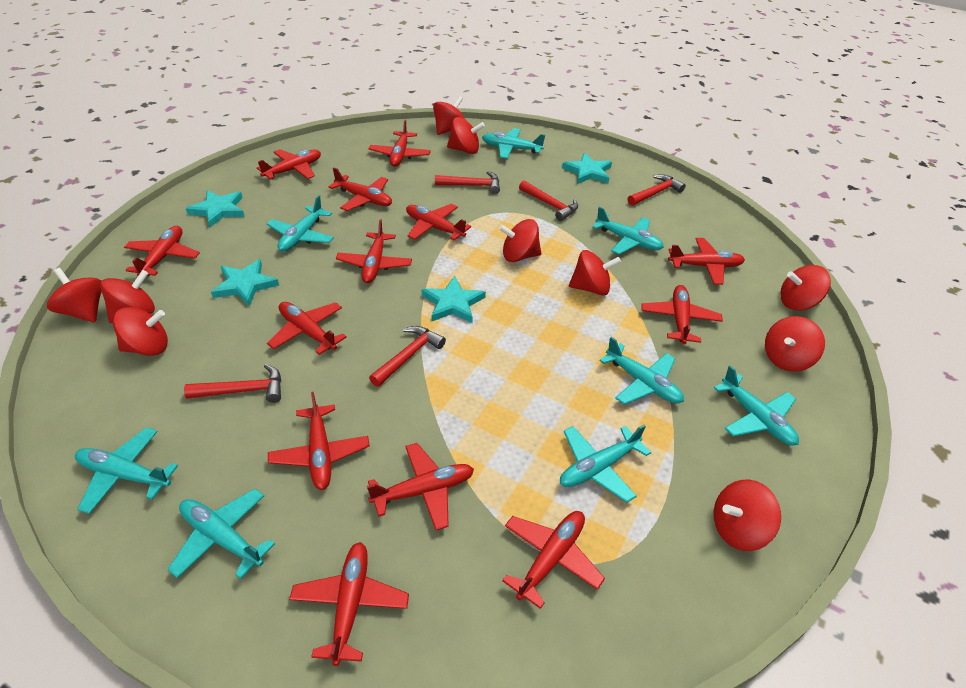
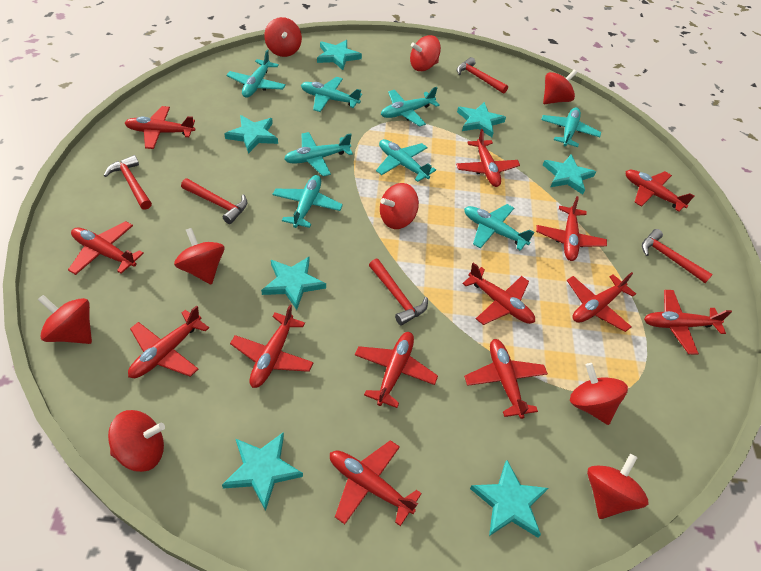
red spinning top: [47,268,102,322] [100,270,155,323] [113,307,168,356] [433,96,465,135] [447,117,485,154] [499,219,541,262] [569,250,621,296] [714,479,781,551] [765,316,825,372] [780,265,831,311] = 10 -> [38,295,92,344] [108,410,165,472] [174,228,224,285] [264,17,302,57] [380,183,419,229] [410,35,441,71] [543,70,577,104] [570,363,628,425] [587,453,648,519] = 9
turquoise star: [186,190,245,228] [211,259,279,306] [422,276,486,323] [562,153,612,184] = 4 -> [222,432,303,511] [224,115,278,154] [261,257,326,310] [317,40,362,70] [457,102,506,137] [470,460,548,538] [543,154,596,195] = 7

